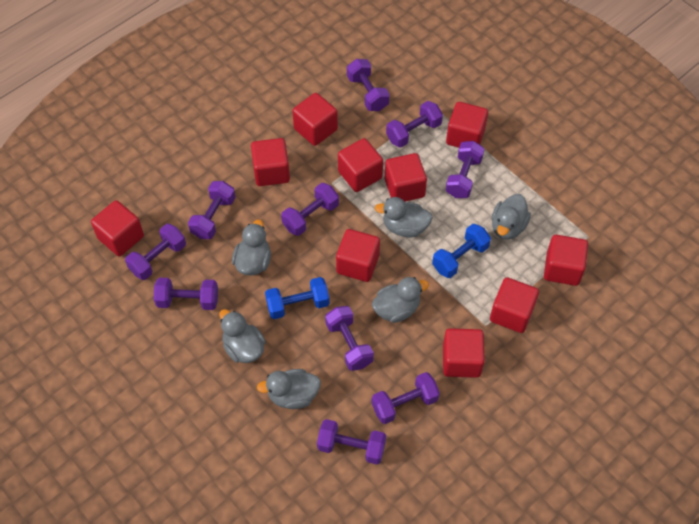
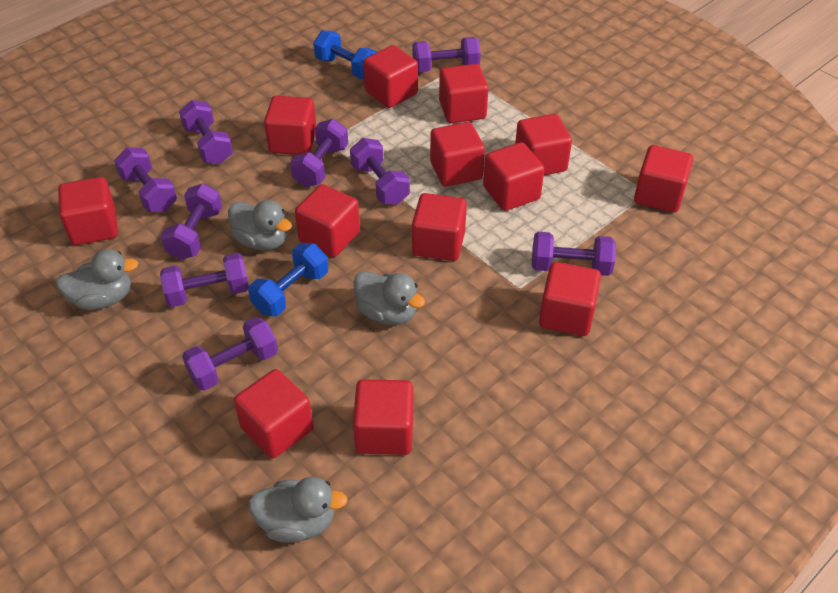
grey duck: [219,309,266,363] [232,219,271,275] [257,369,321,409] [372,277,429,323] [375,197,433,238] [492,194,531,240] = 6 -> [56,249,139,310] [228,200,292,250] [248,477,348,542] [353,271,425,325] = 4
purple dumbbell: [125,224,186,280] [154,278,218,310] [188,181,236,239] [281,183,339,236] [317,419,386,464] [325,306,374,371] [347,59,390,111] [371,372,440,424] [386,101,443,148] [446,141,484,198] = 10 -> [114,147,177,212] [160,253,249,307] [161,183,222,260] [179,100,233,164] [182,317,278,391] [290,119,348,187] [350,138,410,205] [412,37,481,72] [532,232,616,276] = 9
red cube: [91,200,144,256] [251,138,290,186] [293,93,338,146] [336,229,380,282] [338,138,383,192] [385,153,427,202] [443,328,485,378] [446,102,488,148] [490,277,539,333] [544,235,588,286] = 10 -> [58,177,118,245] [234,369,313,459] [264,95,316,155] [295,184,360,257] [353,379,413,455] [364,45,418,108] [412,193,467,261] [430,122,485,187] [439,64,489,123] [483,142,544,211] [515,114,572,175] [539,262,601,336] [634,145,693,213] = 13

